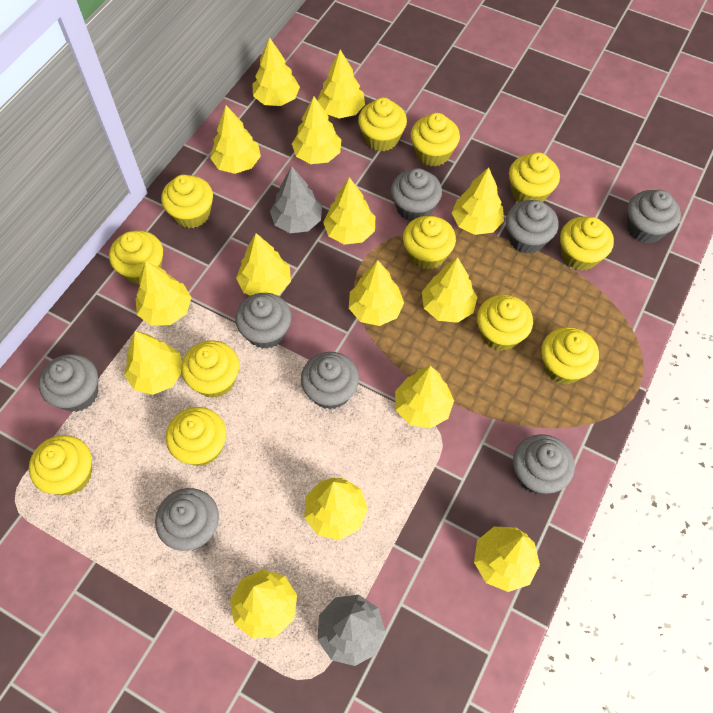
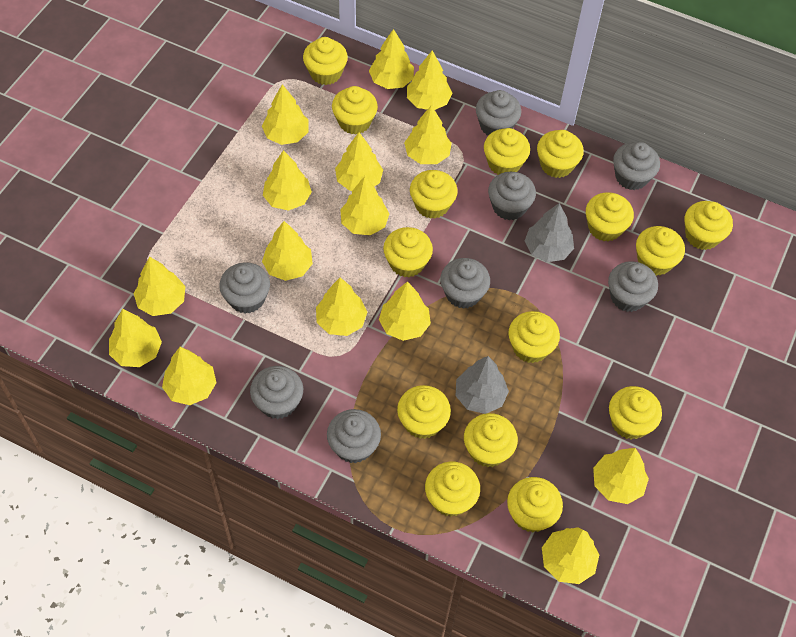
yellow cupcake: [29,435,92,495] [109,230,163,285] [161,175,213,228] [166,407,226,466] [181,340,239,398] [358,98,407,151] [403,216,456,270] [411,113,460,167] [477,295,533,351] [509,152,560,202] [541,327,599,384] [560,216,614,271] = 12 -> [303,37,348,85] [332,86,378,135] [383,227,433,277] [397,385,451,439] [410,170,458,219] [425,462,480,517] [464,413,518,467] [484,128,530,175] [507,477,563,532] [508,311,560,363] [537,130,584,178] [586,192,634,242] [609,386,662,440] [636,226,685,276] [684,201,733,250] = 15

